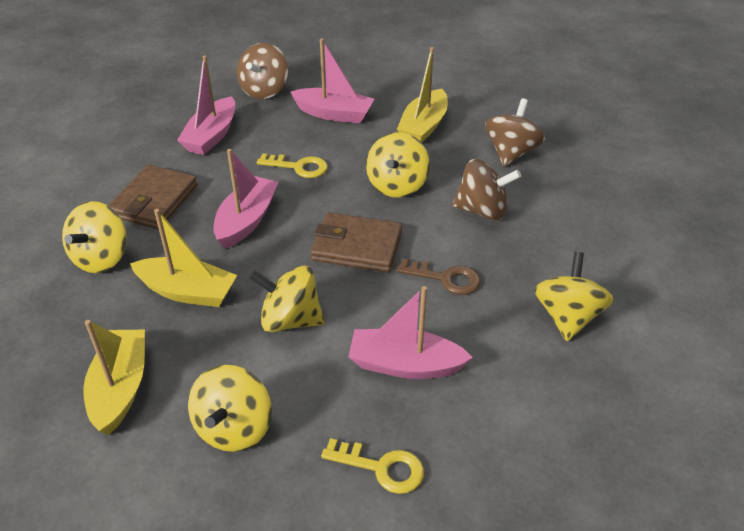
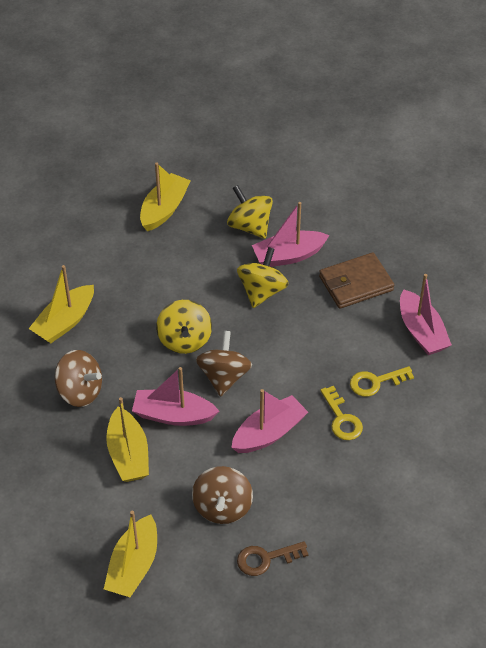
brown wallet: [108,165,197,229] [311,212,402,273] = 2 -> [319,252,394,309] = 1
yellow boat: [83,320,145,435] [130,209,237,307] [397,47,448,143] = 3 -> [29,265,94,343] [104,511,157,597] [106,397,149,482] [140,163,191,232] = 4
yellow spinning top: [62,201,127,273] [188,365,272,452] [249,266,325,332] [366,132,430,198] [534,252,614,341] = 5 -> [156,300,212,354] [227,185,273,239] [237,247,289,308] = 3

